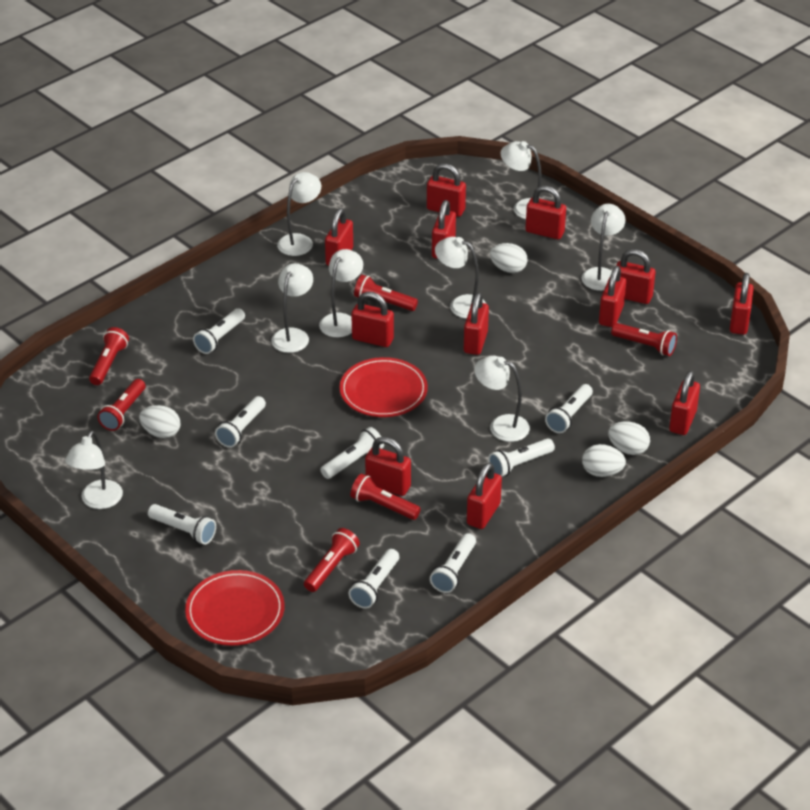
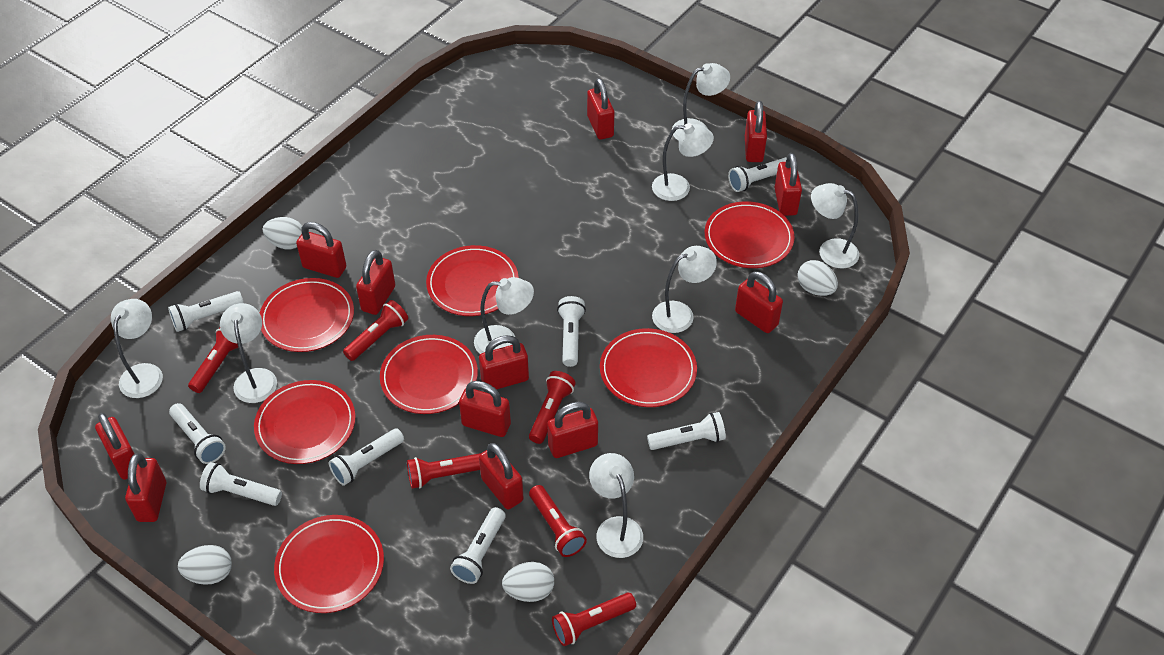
red plate: [185,570,285,646] [340,357,428,417] = 2 -> [254,380,356,464] [260,278,354,352] [274,515,384,613] [380,335,478,414] [426,245,519,316] [600,328,697,407] [705,201,794,268] = 7

